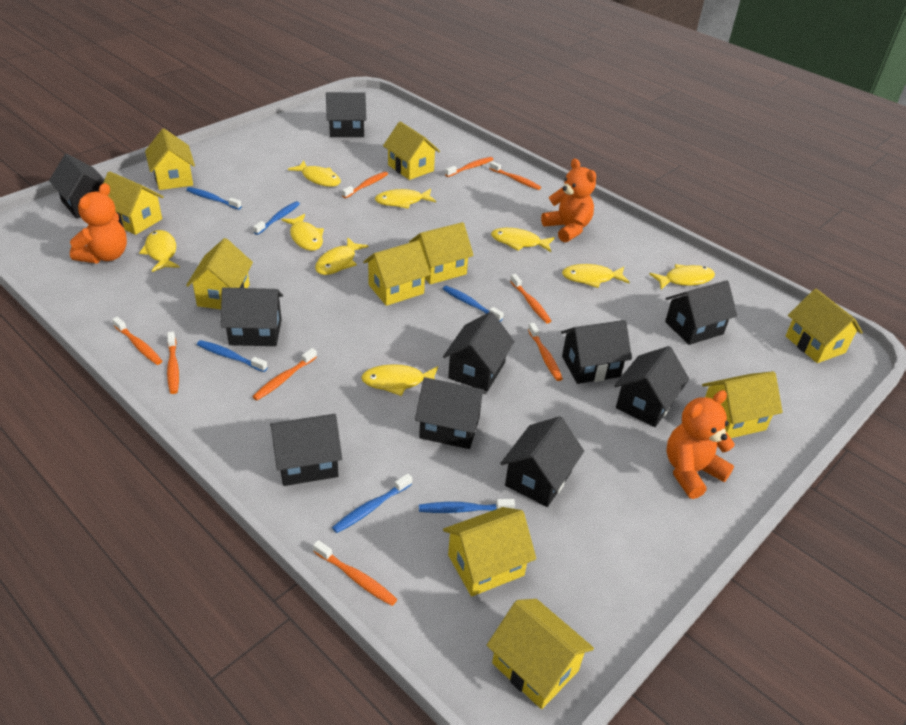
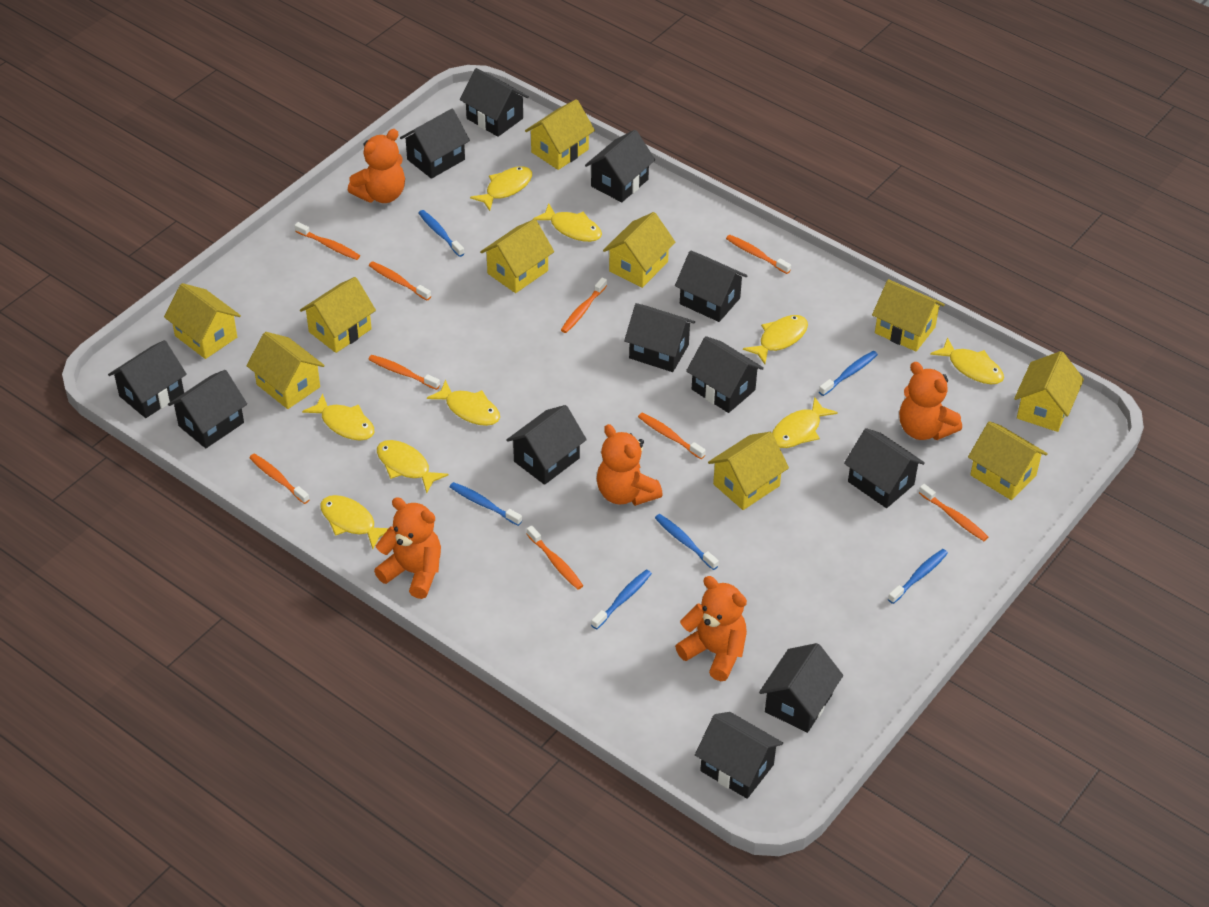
black house: [49,154,105,219] [221,287,283,346] [270,414,342,486] [326,92,366,137] [415,377,487,449] [443,312,515,392] [500,416,584,507] [561,320,632,384] [614,346,689,427] [665,280,737,345] = 10 -> [108,340,187,418] [168,370,247,448] [400,109,470,179] [460,68,529,137] [506,405,587,485] [585,130,655,202] [624,303,695,372] [675,250,748,322] [686,336,764,413] [695,712,783,799] [759,643,843,733] [844,428,925,508] = 12
orange teddy bear: [70,183,127,263] [541,158,596,243] [667,390,735,499] = 3 -> [348,129,405,203] [374,497,441,599] [597,424,663,506] [675,576,747,681] [899,362,962,440] = 5

